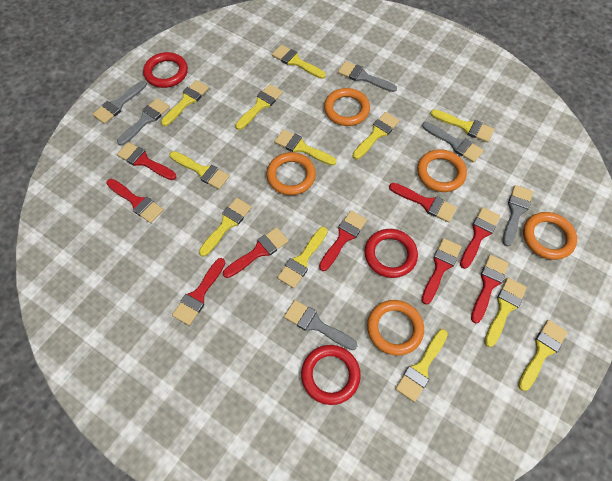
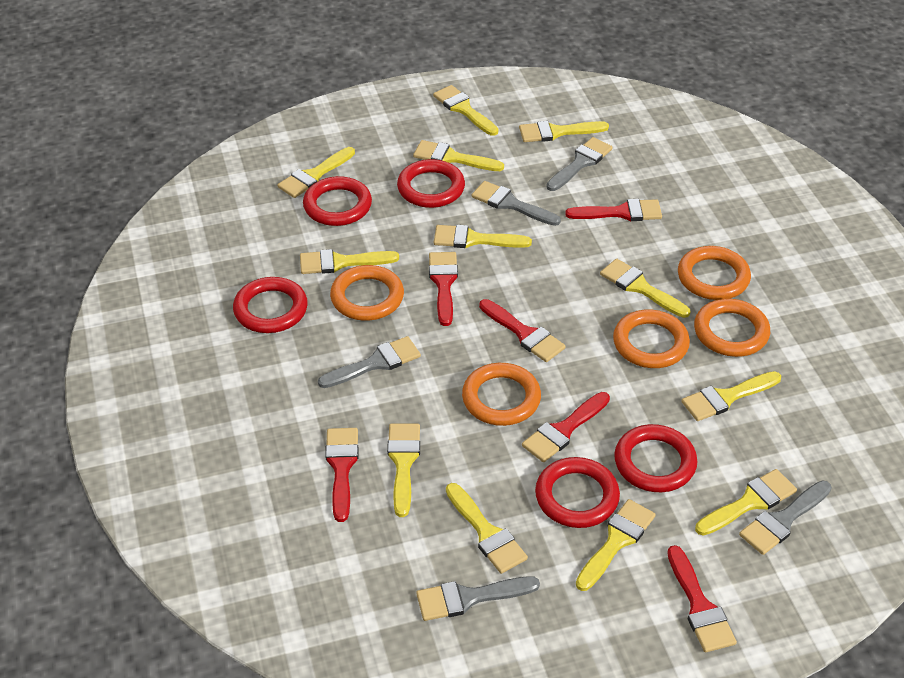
grey brush: [93,80,147,124] [117,98,170,146] [284,300,358,350] [338,61,397,92] [422,122,484,163] [503,185,533,247] = 6 -> [318,336,421,388] [416,576,540,621] [471,181,561,226] [546,137,613,191] [739,481,832,555] = 5
red brush: [106,179,164,223] [117,142,176,180] [172,258,225,326] [223,227,288,278] [319,210,367,271] [389,183,457,223] [421,238,462,305] [460,207,500,269] [471,255,509,323] = 9 -> [325,428,359,522] [429,252,458,326] [479,299,566,362] [522,392,610,462] [565,199,662,221] [667,545,737,652] = 6
red ring: [143,52,188,88] [301,345,361,405] [365,229,418,278] = 3 -> [233,277,308,333] [303,176,372,226] [397,159,465,208] [535,457,620,528] [614,424,697,492] = 5

